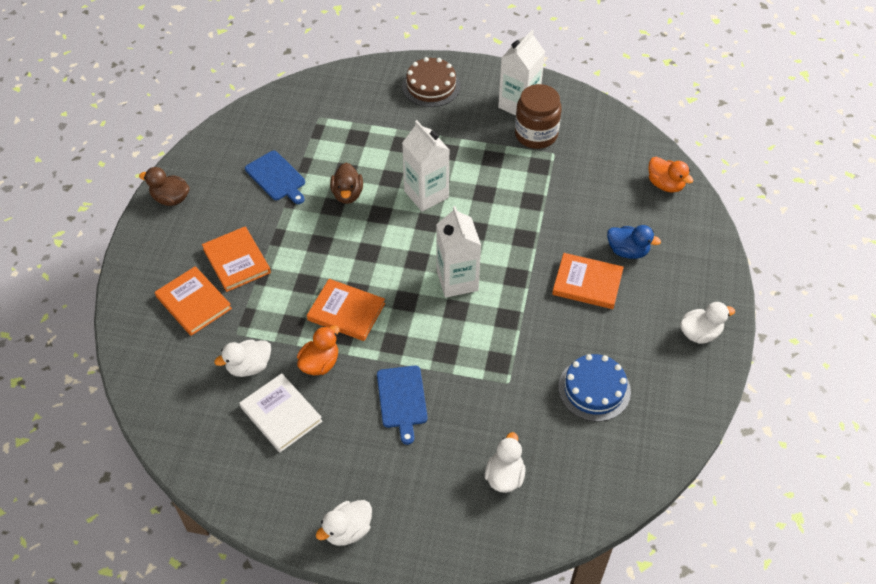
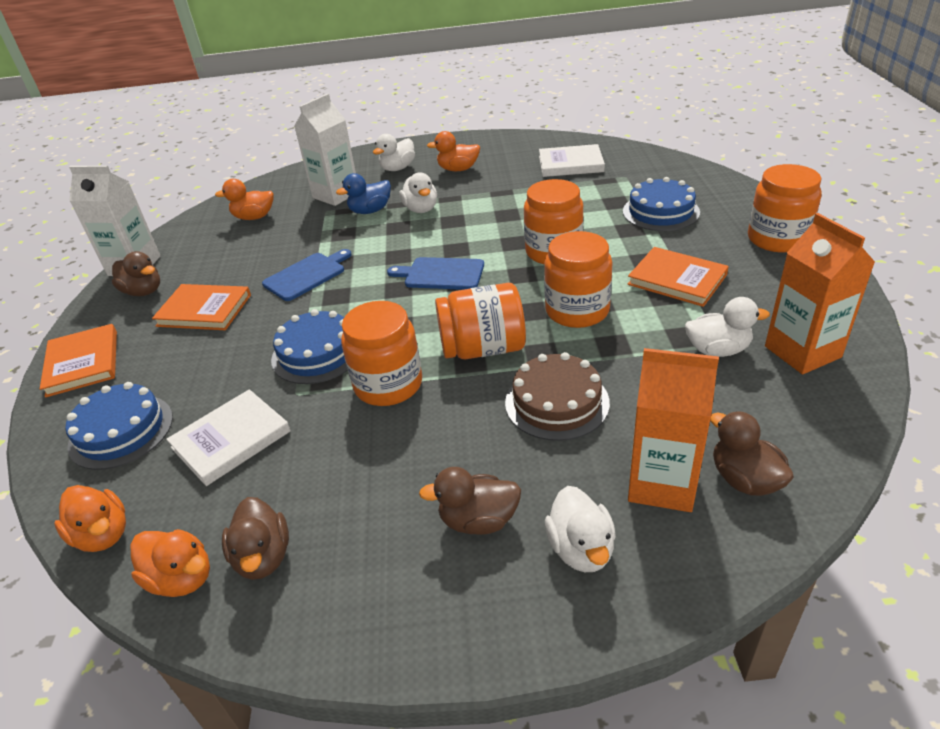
blue cake: [558,354,631,422] = 1 -> [66,382,173,470] [271,309,348,384] [623,177,700,231] = 3
brown duck: [139,167,190,206] [330,163,363,204] = 2 -> [112,251,160,296] [222,497,289,580] [419,467,521,535] [710,411,794,496] = 4
brown jar: [515,84,562,149] = 1 -> none = 0
orange book: [155,266,232,336] [202,227,271,292] [307,279,385,341] [552,253,624,309] = 4 -> [40,324,117,398] [152,284,251,330] [628,247,729,307] = 3
orange carton: none = 0 -> [628,348,719,512] [765,213,875,374] = 2
orange duck: [297,325,340,375] [648,157,694,192] = 2 -> [54,485,126,552] [130,529,210,597] [215,179,274,220] [427,131,480,171] = 4
orange jar: none = 0 -> [341,301,422,406] [435,283,526,359] [524,179,583,264] [544,231,613,328] [748,164,822,253] = 5
white book: [239,373,322,452] = 1 -> [166,389,291,486] [539,144,605,177] = 2
white carton: [402,120,449,211] [436,206,481,298] [498,30,545,116] = 3 -> [69,166,161,276] [294,94,356,206] = 2

